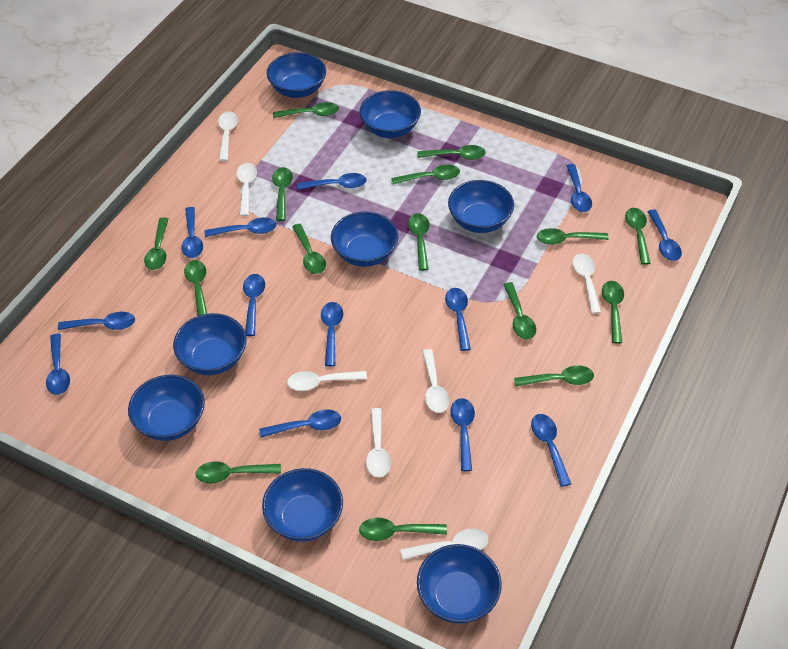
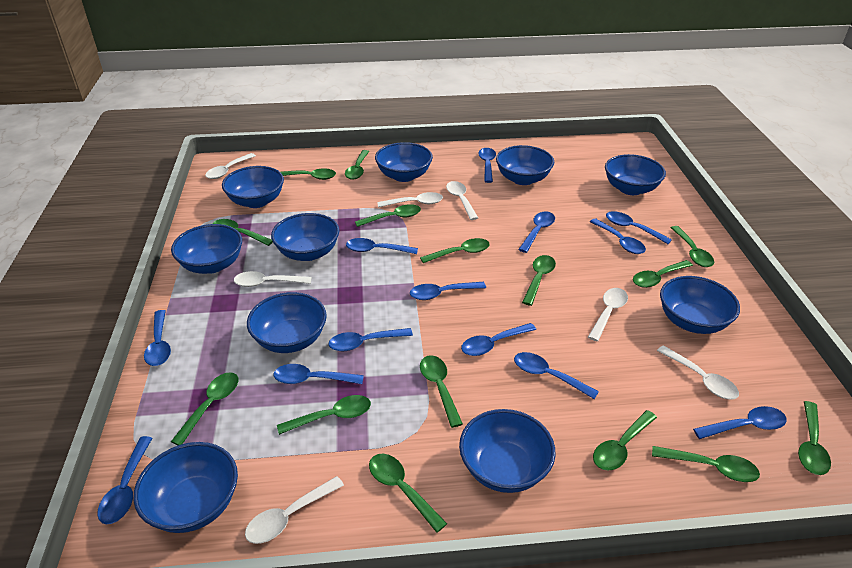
blue bowl: [128,375,205,441] [173,313,247,375] [262,468,343,542] [267,52,326,98] [331,212,398,267] [359,90,421,138] [417,544,502,624] [448,180,514,233] = 8 -> [133,442,238,533] [171,224,242,274] [222,166,284,208] [247,292,327,353] [271,213,339,261] [375,142,433,182] [459,409,556,493] [496,145,554,185] [605,154,666,195] [660,276,740,334] = 10

